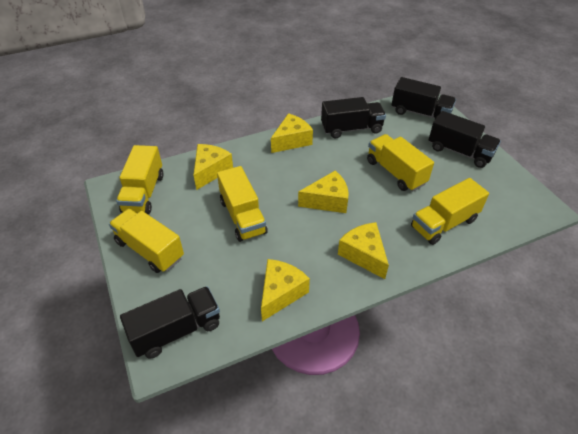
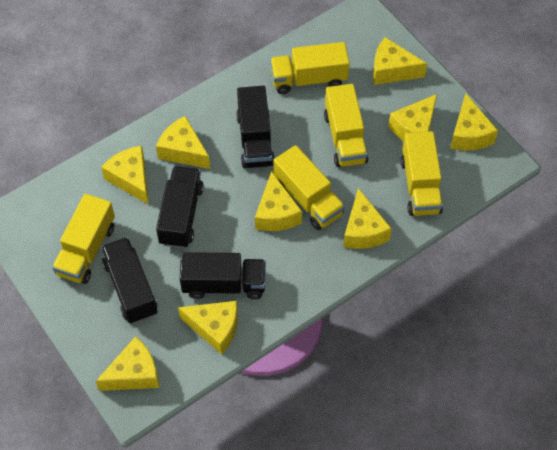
yellow cheese: [193,144,233,190] [261,259,310,321] [271,113,313,153] [298,170,348,213] [338,222,389,279] = 5 -> [95,336,159,391] [101,146,149,205] [156,116,210,169] [178,301,238,355] [255,171,302,231] [343,188,392,249] [373,37,427,85] [388,94,437,141] [450,94,498,151] = 9

